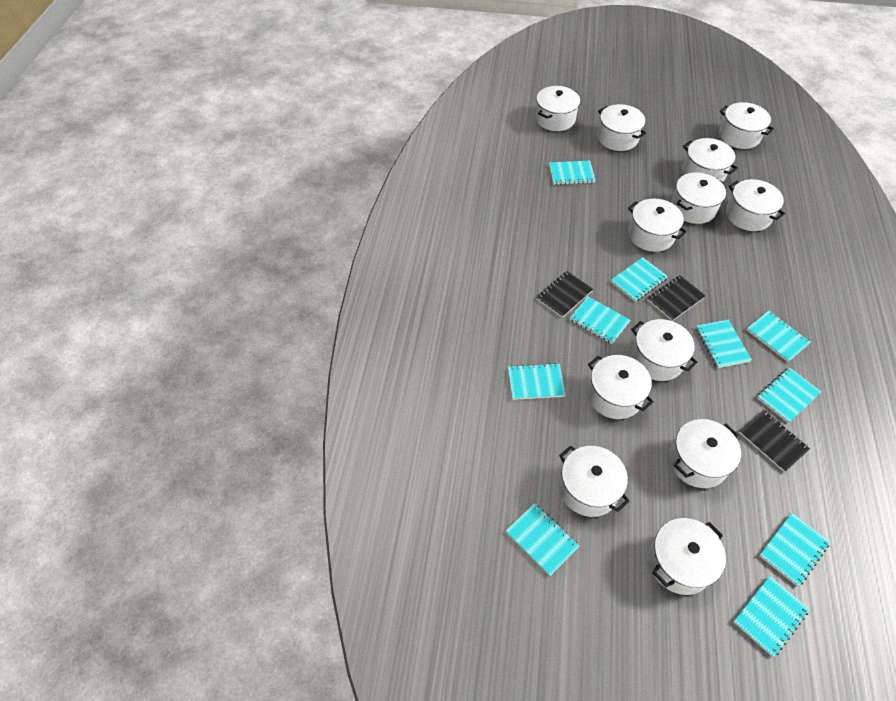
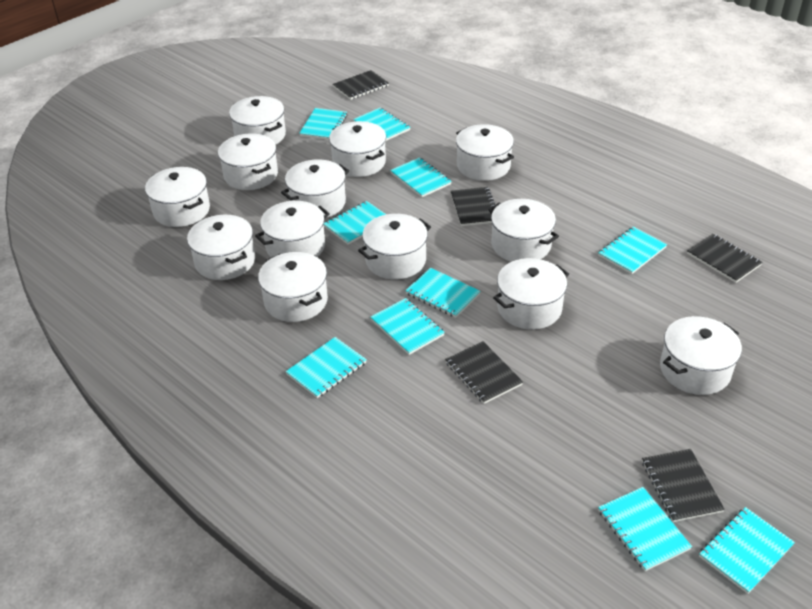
black notebook: [536,271,593,318] [647,275,706,321] [739,410,810,472] = 3 -> [333,70,389,100] [445,341,523,404] [451,187,495,226] [642,449,725,522] [687,234,763,283] = 5
white pot: [535,86,580,131] [559,446,629,517] [588,355,654,419] [597,104,646,151] [628,198,687,252] [631,319,698,381] [648,518,726,595] [669,419,741,488] [671,172,726,224] [682,138,738,182] [719,102,774,149] [726,179,785,231] = 12 -> [145,167,210,227] [187,215,255,280] [218,133,278,190] [229,96,286,145] [255,201,330,257] [258,252,328,322] [281,159,349,217] [329,121,386,177] [358,214,431,279] [456,124,514,181] [489,199,559,262] [493,258,569,330] [660,316,742,395] = 13

